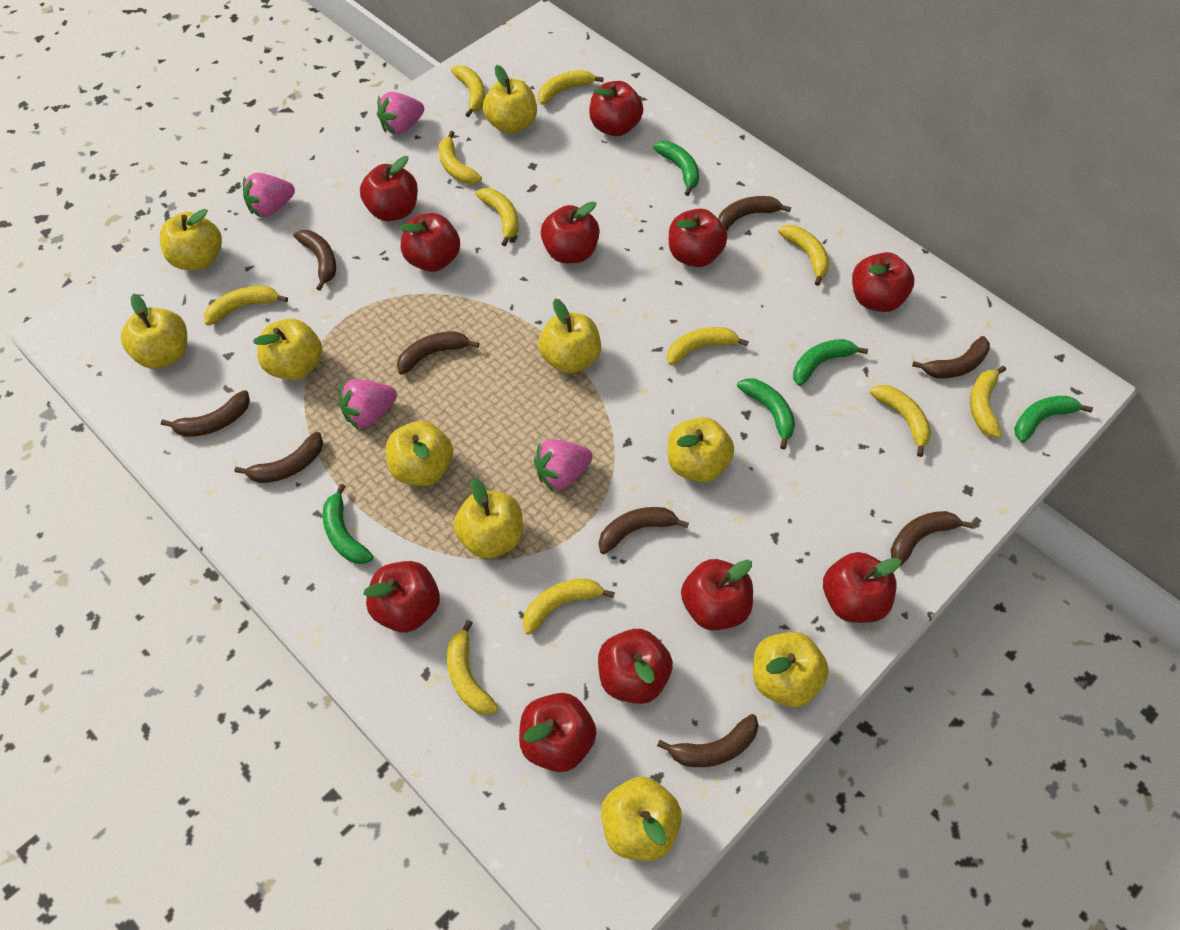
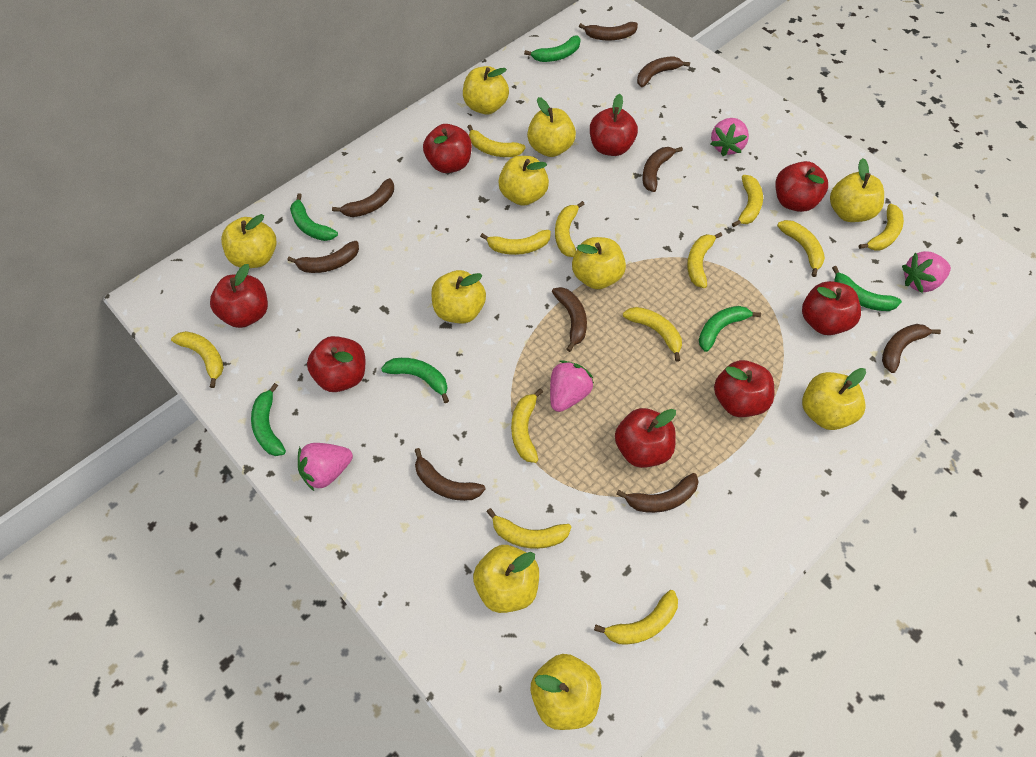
green banana: [323,484,373,564] [653,141,699,196] [737,378,795,449] [793,339,868,386] [1014,396,1093,443] = 5 -> [251,383,286,456] [290,193,338,241] [381,358,449,403] [524,35,581,62] [699,306,761,352] [832,266,902,311] = 6
red apple: [360,156,418,221] [363,561,440,632] [400,213,460,272] [519,693,597,772] [541,201,600,263] [589,81,643,136] [598,629,673,704] [669,209,727,267] [681,559,753,631] [823,552,901,623] [852,252,914,312] = 11 -> [210,264,268,328] [307,336,365,392] [423,124,472,173] [590,94,638,156] [615,408,676,468] [714,360,774,417] [775,161,828,212] [802,281,861,335] = 8
yellow banana: [204,286,288,326] [439,131,482,184] [447,620,498,715] [451,65,485,117] [475,188,519,246] [523,579,615,635] [538,70,603,105] [667,327,749,365] [778,225,830,286] [870,385,931,457] [970,366,1006,438] = 11 -> [171,331,224,388] [467,125,526,157] [480,230,551,255] [486,508,571,549] [511,388,543,463] [555,201,585,257] [594,590,678,644] [623,307,682,362] [687,232,722,288] [732,175,763,227] [777,220,825,277] [859,204,904,250] = 12

